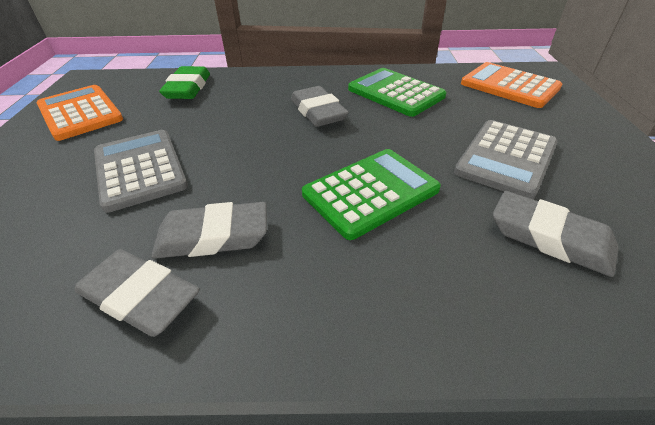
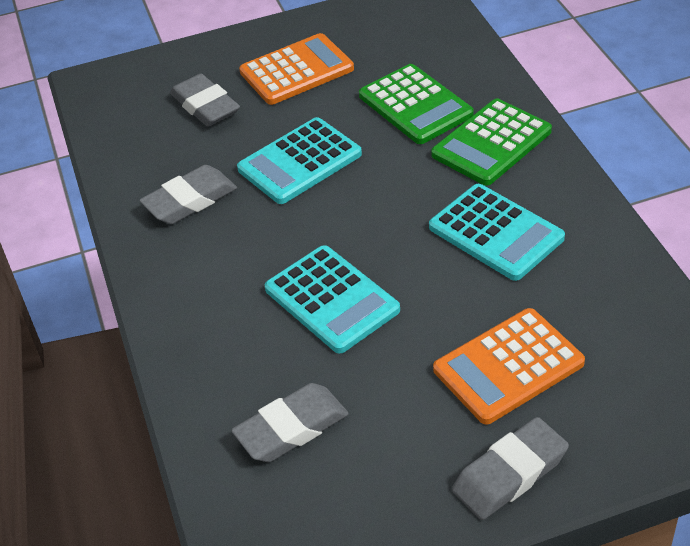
green eraser: [159,66,210,99] = 1 -> none = 0
grey calculator: [94,130,188,213] [454,120,558,199] = 2 -> none = 0
turquoise calculator: none = 0 -> [237,117,362,204] [265,245,400,354] [429,184,565,281] = 3

